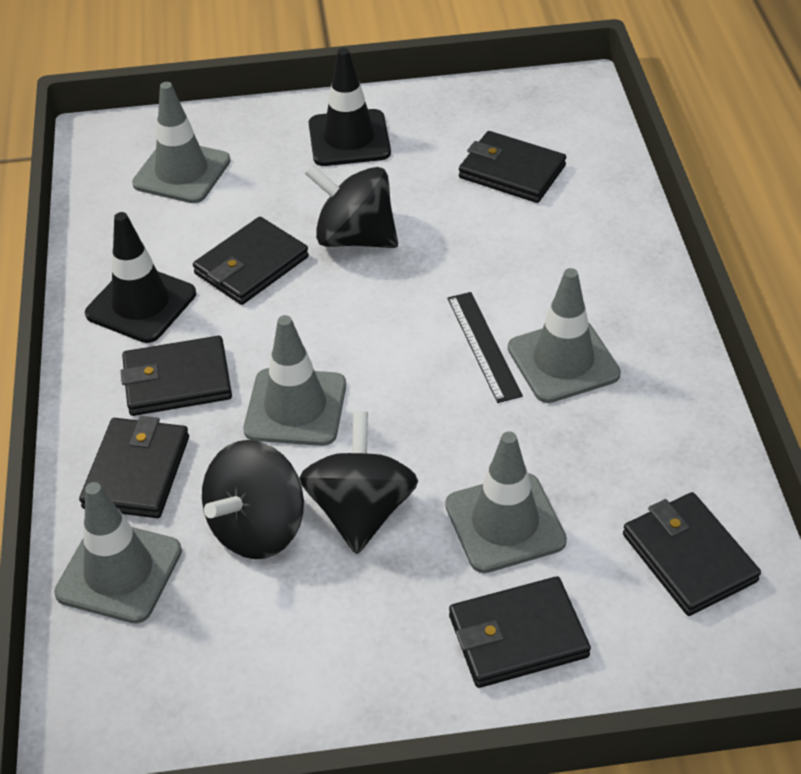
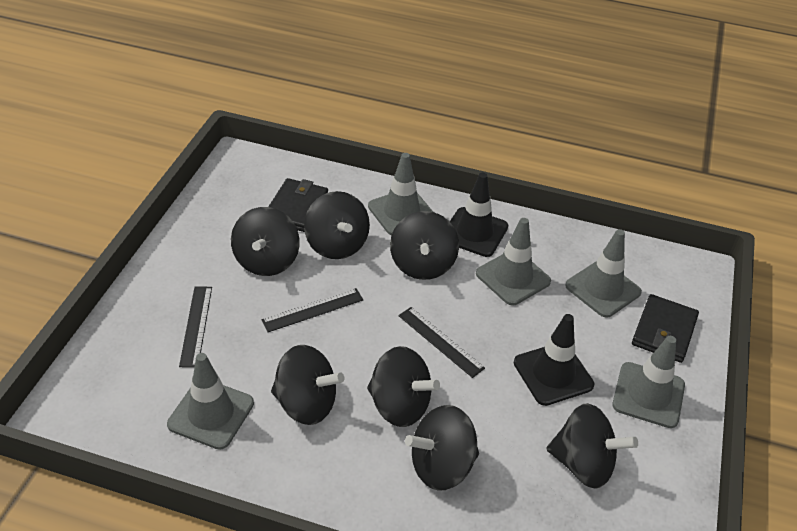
black ruler: [447,292,523,403] = 1 -> [179,286,212,368] [262,288,363,332] [398,307,485,378] = 3
black spinning top: [202,440,304,559] [299,411,418,554] [305,164,398,248] = 3 -> [231,207,300,276] [271,345,344,425] [304,191,370,259] [367,346,440,427] [390,211,459,280] [405,405,479,491] [546,403,638,489] = 7
black wallet: [79,416,189,518] [121,336,232,416] [193,217,309,305] [449,576,591,688] [459,131,566,203] [623,492,761,616] = 6 -> [268,178,328,232] [632,294,699,363] = 2

